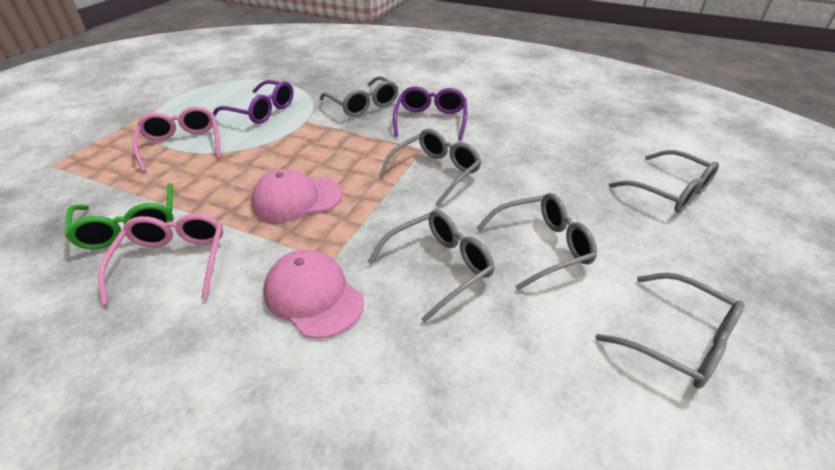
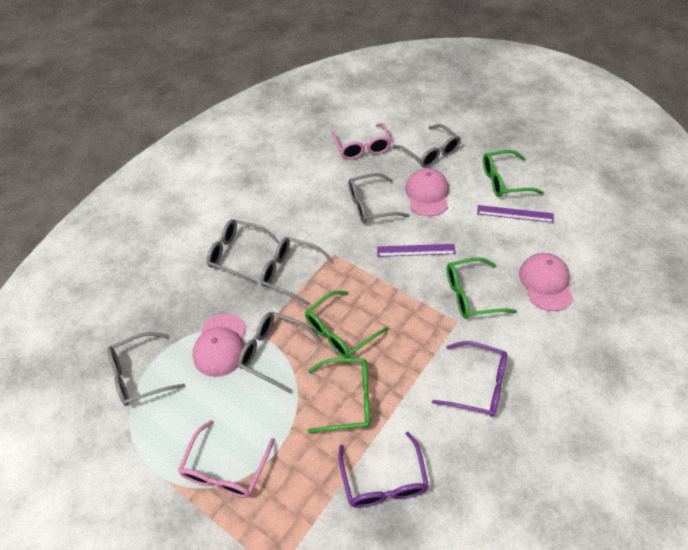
green glasses: [65,183,174,249] = 1 -> [305,291,388,358] [308,358,370,433] [447,257,517,319] [483,150,544,197] = 4
pink cap: [251,169,342,222] [263,249,364,339] = 2 -> [192,314,246,377] [405,168,449,216] [519,253,573,311] = 3
purple ruler: none = 0 -> [377,244,456,257] [477,205,554,223] = 2

